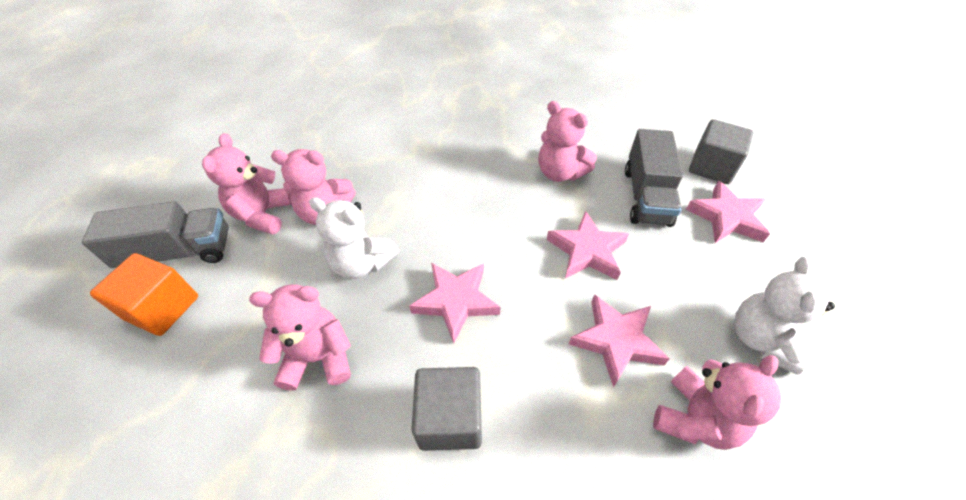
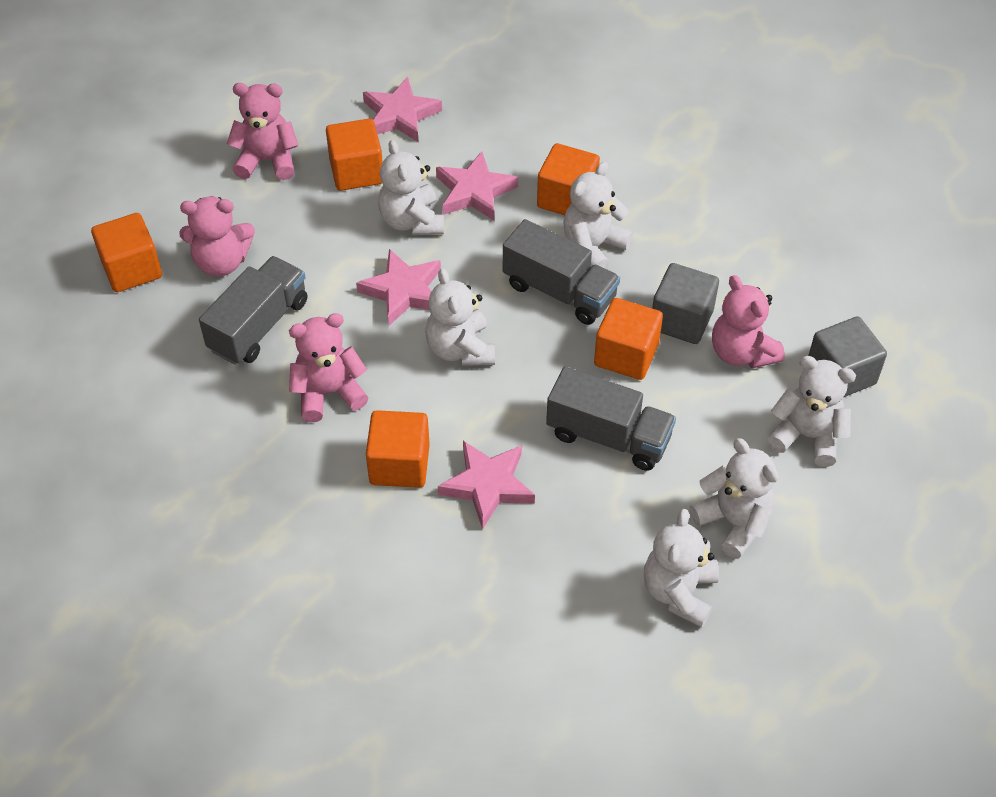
grey truck: [82,201,229,268] [625,129,683,227] = 2 -> [199,256,307,365] [503,219,620,325] [546,366,676,471] = 3
orange cube: [90,253,198,336] = 1 -> [91,213,162,292] [326,119,383,191] [366,410,430,488] [537,143,600,215] [594,298,663,380] = 5
pink teddy bear: [202,133,292,234] [249,285,351,391] [271,149,356,225] [538,101,597,182] [653,355,781,450] = 5 -> [179,196,255,276] [227,83,298,180] [289,313,369,422] [712,275,785,368] = 4
white teddy bear: [309,197,399,279] [734,257,835,375] = 2 -> [378,140,444,235] [425,268,495,366] [563,162,633,269] [644,509,719,628] [690,438,779,559] [767,356,856,467] = 6

